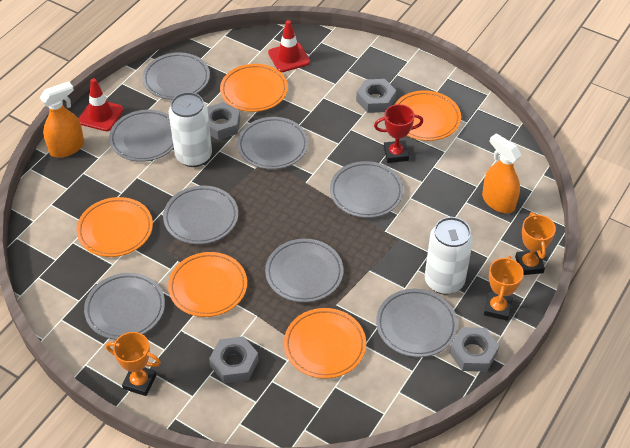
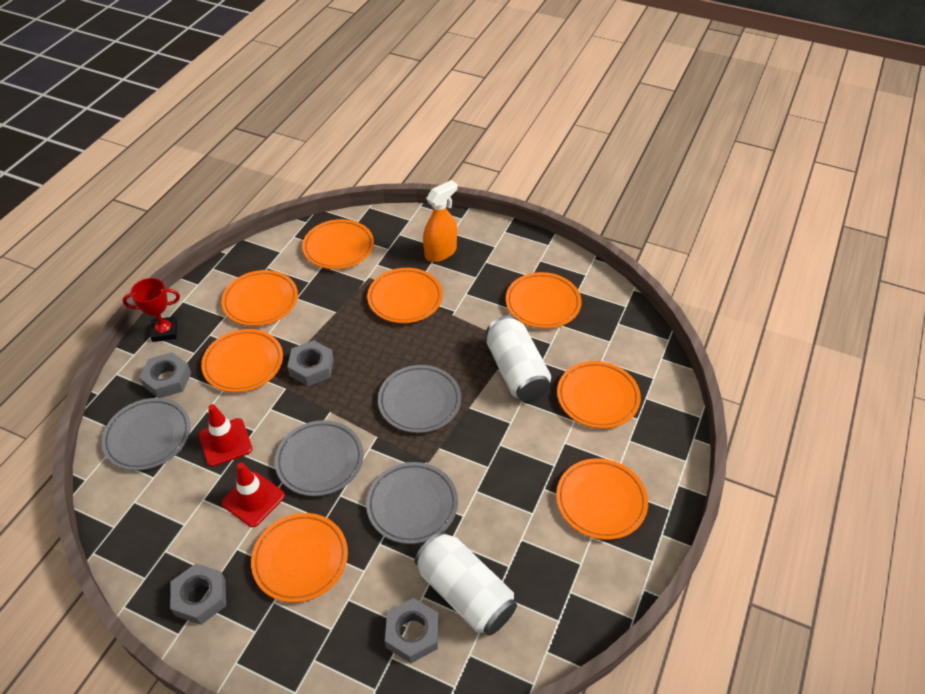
grey plate: [84,273,165,340] [109,110,174,162] [142,53,210,100] [163,186,238,244] [237,117,308,169] [265,239,343,302] [330,161,404,218] [376,289,458,357] = 8 -> [101,398,191,471] [275,420,363,496] [366,462,458,544] [378,365,461,433] = 4
orange plate: [76,197,153,257] [168,252,247,317] [220,64,288,112] [284,308,366,379] [394,90,461,141] = 5 -> [201,329,283,392] [221,270,298,326] [251,513,348,603] [302,219,374,269] [367,268,443,323] [506,272,581,329] [556,458,648,540] [557,361,641,429] = 8
orange spray bottle: [40,81,84,158] [482,133,522,213] = 2 -> [423,180,457,262] = 1
orange trophy: [106,332,161,396] [484,256,524,321] [515,212,556,275] = 3 -> none = 0

